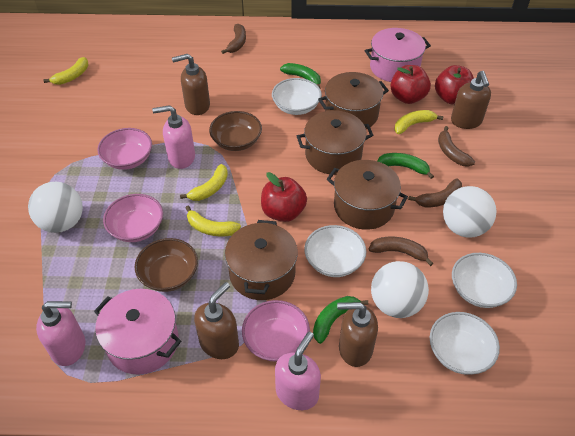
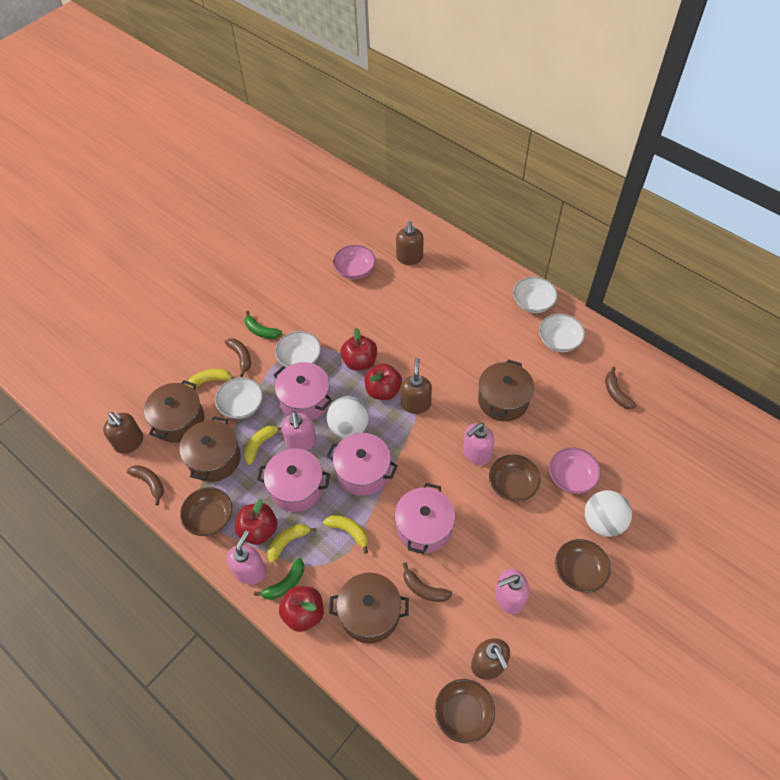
brown bowl: [135,238,198,292] [209,111,262,151] = 2 -> [180,487,232,536] [435,679,495,744] [489,455,540,501] [555,539,611,592] = 4
green banana: [280,63,321,89] [313,296,368,344] [377,153,434,179] = 3 -> [245,311,282,339] [254,558,304,600] = 2
pink bowl: [97,128,152,170] [103,194,163,242] [242,300,310,362] = 3 -> [333,245,376,279] [549,447,601,494] = 2
pink pot: [94,289,181,375] [365,28,431,82] = 2 -> [257,448,330,512] [273,362,332,420] [326,433,398,496] [394,483,455,554] = 4
pink soap dispenser: [36,301,85,366] [152,105,195,169] [275,332,321,410] = 3 -> [227,530,266,585] [281,411,316,451] [463,423,495,465] [495,569,529,614] = 4
red apple: [261,172,307,222] [390,65,431,104] [435,65,474,104] = 3 -> [235,498,277,545] [279,586,324,632] [341,328,377,371] [364,364,402,400] = 4
white ball: [28,182,83,233] [371,261,429,318] [443,186,497,238] = 3 -> [327,396,369,438] [585,490,632,537] = 2

